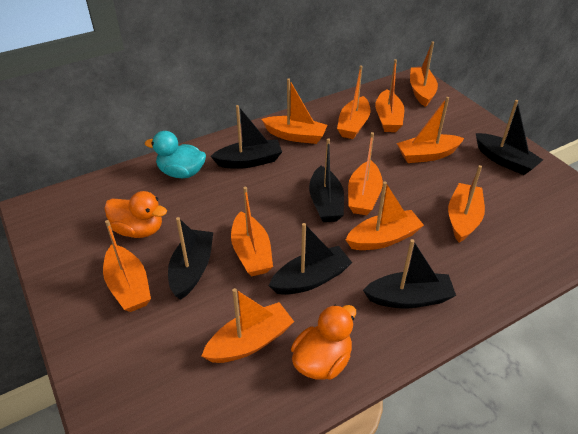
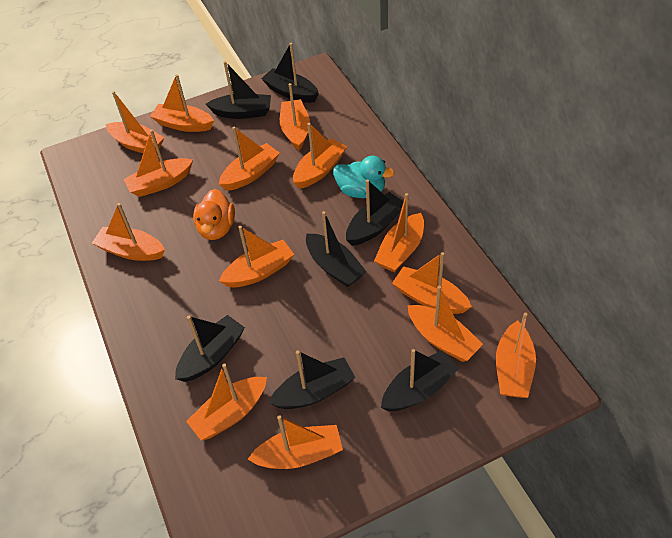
black boat: [168,217,213,300] [211,105,282,169] [269,223,352,295] [309,138,344,222] [363,239,456,309] [476,100,543,175] = 6 -> [175,315,245,382] [206,61,271,119] [261,43,319,103] [269,351,355,409] [306,211,367,287] [346,180,404,246] [381,349,460,411] = 7
orange boat: [103,220,151,312] [202,288,294,363] [231,187,273,276] [262,78,328,144] [337,65,370,139] [346,182,424,250] [348,132,383,215] [375,59,404,132] [397,97,464,163] [410,41,438,107] [448,165,485,243] = 11 -> [92,203,165,261] [106,91,165,153] [124,129,193,197] [150,74,214,132] [186,363,267,440] [219,127,280,191] [219,226,294,287] [248,415,343,469] [280,83,310,151] [293,123,347,189] [374,193,424,272] [392,252,472,314] [407,286,483,362] [496,313,536,398] = 14
orange duck: [104,191,167,238] [291,305,356,380] = 2 -> [193,189,235,240] = 1

